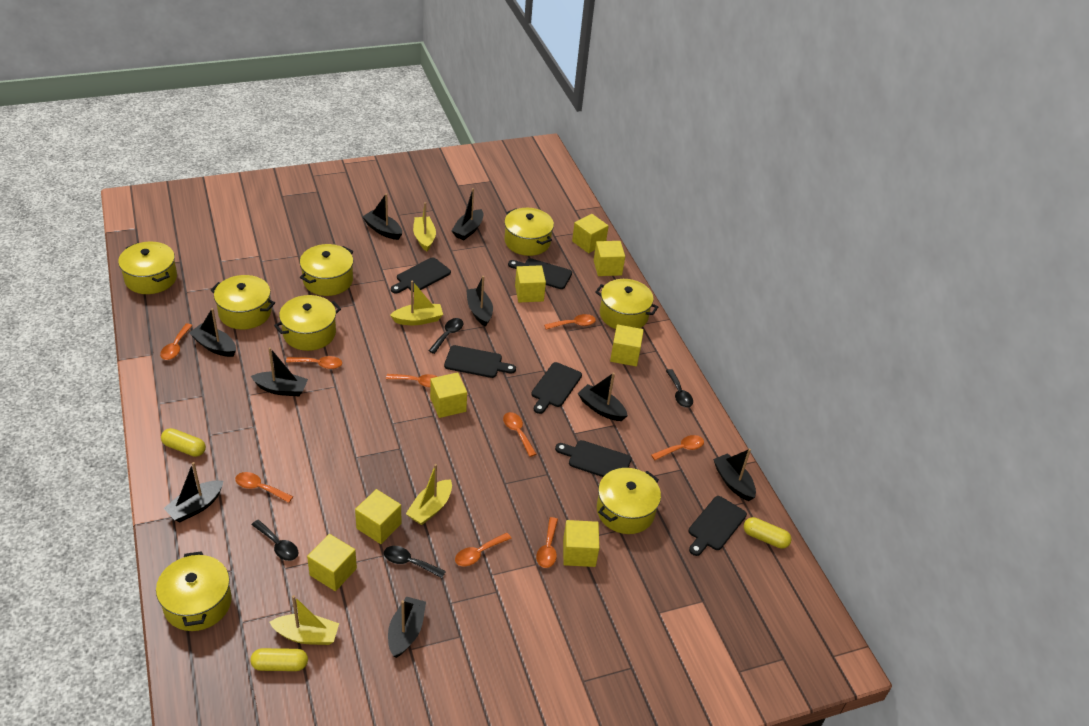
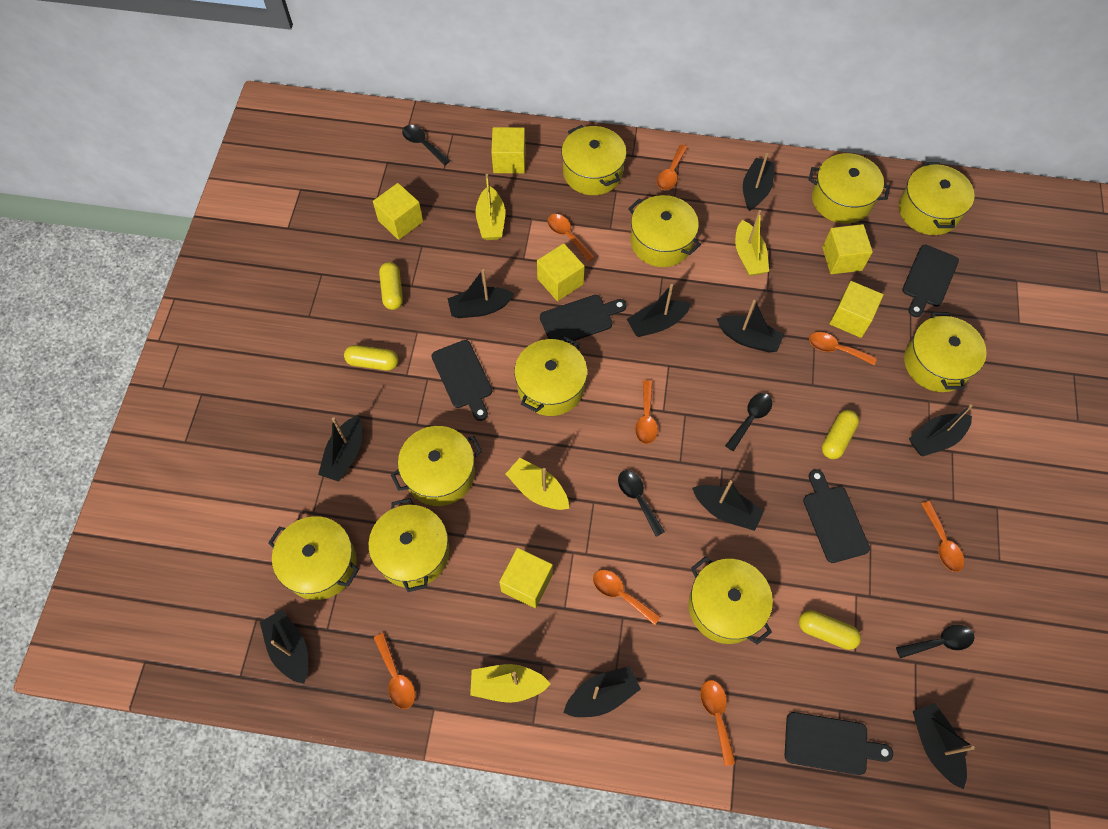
black boat: [164,462,223,522] [189,308,236,357] [251,347,308,396] [362,193,402,240] [388,596,426,658] [452,188,484,240] [466,276,493,327] [578,373,628,421] [713,448,756,501] = 9 -> [260,610,308,684] [318,416,362,482] [447,269,515,318] [563,666,641,717] [627,284,691,337] [692,480,764,531] [717,300,784,353] [743,153,775,211] [909,404,973,457] [913,703,975,789] = 10
black cutting board: [391,257,451,294] [444,345,516,378] [508,258,572,289] [531,362,582,414] [555,440,631,477] [689,496,747,556] = 6 -> [432,340,492,421] [540,295,627,343] [785,712,893,775] [803,469,870,563] [902,245,959,317] = 5
orange spoon: [160,324,193,360] [235,472,293,503] [286,356,342,369] [386,374,438,388] [455,533,512,566] [503,412,536,457] [536,517,558,568] [544,314,596,329] [651,435,704,460] = 9 -> [374,633,415,709] [547,214,595,262] [593,570,661,625] [635,380,658,444] [657,144,688,190] [700,680,736,766] [809,332,877,365] [921,501,964,572] = 8
yellow capsule: [161,428,206,457] [251,648,308,671] [744,517,791,549] = 3 -> [344,345,398,370] [379,262,403,310] [799,610,861,650] [822,410,859,459] = 4
yellow cube: [307,534,357,591] [355,489,402,544] [430,372,467,418] [515,265,546,303] [563,520,599,567] [572,214,609,253] [594,241,625,276] [610,324,644,366] = 8 -> [373,183,423,240] [491,127,526,173] [499,548,553,608] [537,243,585,301] [822,224,873,274] [829,281,884,338] = 6
yellow pot: [118,242,177,294] [156,551,232,631] [210,275,275,330] [274,295,341,351] [300,244,353,296] [504,208,554,256] [595,279,658,329] [597,468,661,534] = 8 -> [268,516,359,600] [368,498,450,592] [391,426,482,506] [514,337,587,416] [562,125,627,195] [628,195,701,267] [689,556,773,645] [808,153,890,224] [899,162,975,235] [904,312,987,392] = 10

